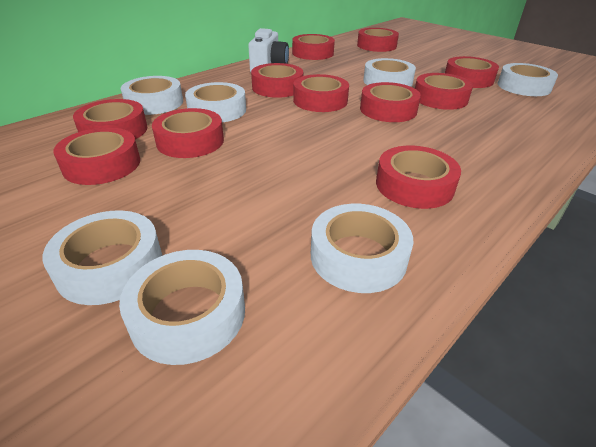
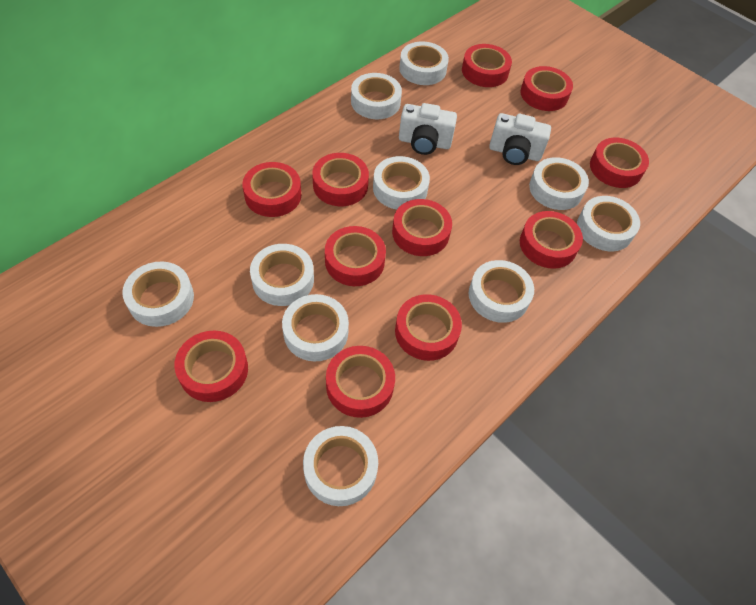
white camera: [248,28,289,72] = 1 -> [399,103,457,155] [489,113,551,165] = 2
white tape: [42,210,162,305] [119,250,245,365] [121,76,183,115] [185,82,246,123] [311,204,414,293] [363,58,416,87] [497,63,558,96] = 7 -> [122,262,194,327] [250,244,314,306] [282,294,349,362] [303,426,378,506] [351,73,402,119] [373,156,430,209] [399,41,449,85] [469,260,534,323] [529,157,589,210] [577,196,640,251] = 10

